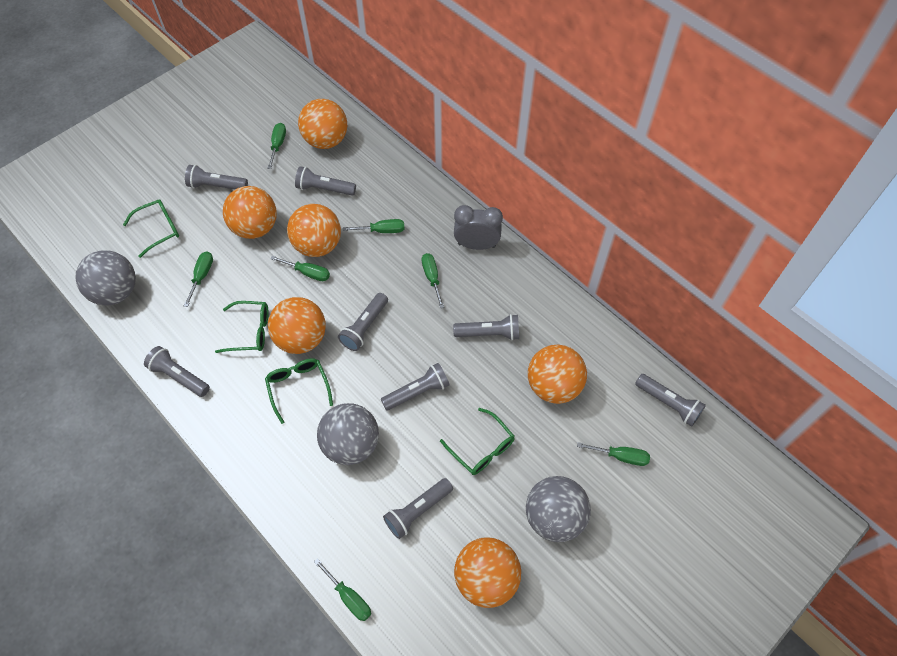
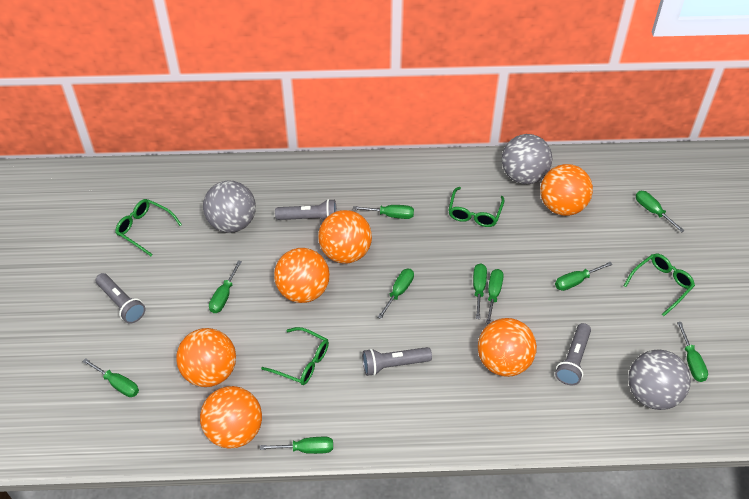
green screwdriver: [184,252,213,307] [267,123,286,169] [270,256,330,281] [314,558,371,621] [343,219,404,233] [422,253,444,308] [577,442,650,466] = 7 -> [82,358,139,397] [209,260,242,313] [260,437,333,454] [353,205,414,219] [378,269,414,319] [473,263,487,319] [486,269,504,324] [555,262,613,291] [636,191,685,232] [677,322,708,382] = 10
grey clock: [454,205,503,250] = 1 -> none = 0
grey flashlight: [144,346,210,397] [185,165,248,189] [295,166,356,196] [338,293,388,351] [381,363,449,411] [383,478,453,539] [453,314,519,341] [635,374,706,427] = 8 -> [96,273,146,324] [275,199,337,220] [362,347,432,376] [555,323,591,385] = 4

